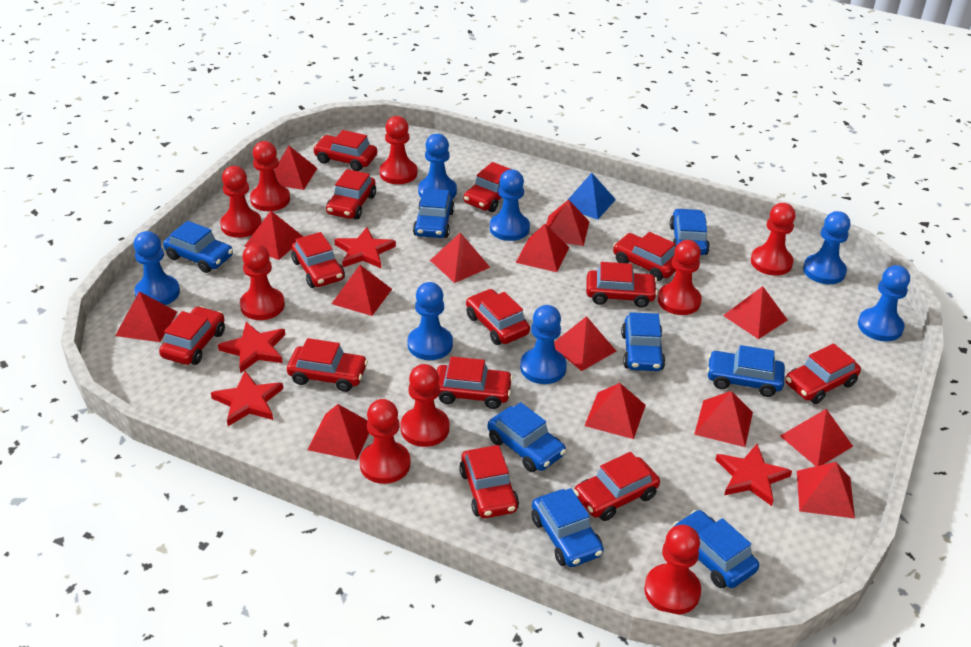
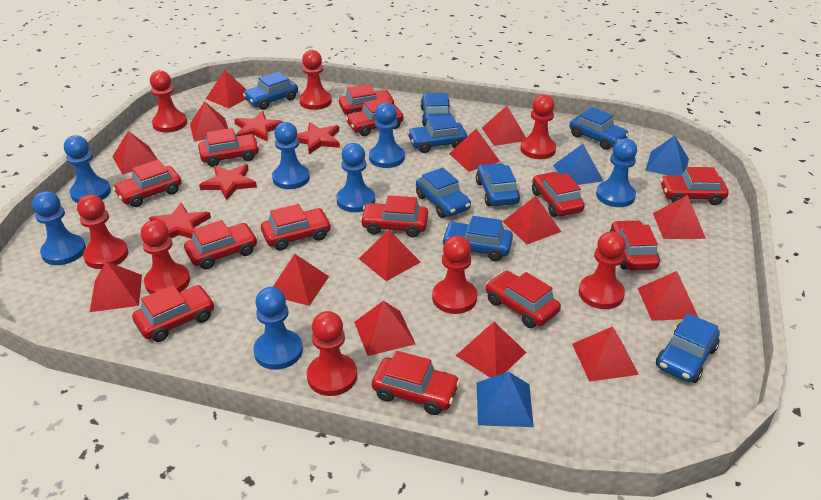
blue pyramid: [569,173,616,220] = 1 -> [477,372,534,427] [553,144,603,185] [645,136,689,176] = 3
red pawn: [220,166,262,238] [240,244,285,320] [250,141,290,211] [360,399,410,484] [379,116,417,184] [400,364,449,447] [644,525,701,615] [658,240,702,315] [751,203,795,276] = 9 -> [77,195,129,269] [141,220,190,294] [150,70,187,132] [299,50,332,110] [307,311,357,396] [432,236,477,314] [520,95,556,159] [579,231,626,309] = 8

